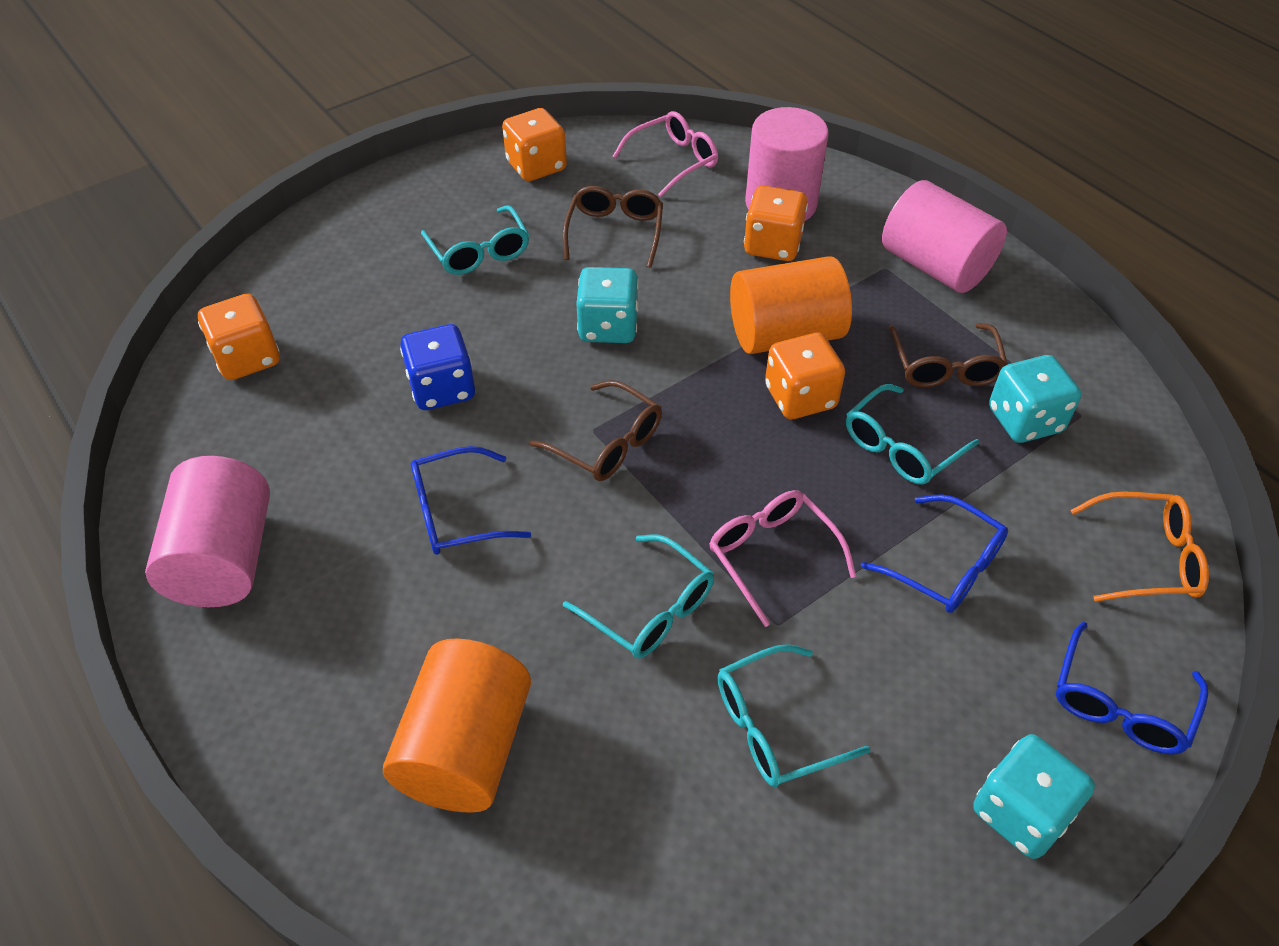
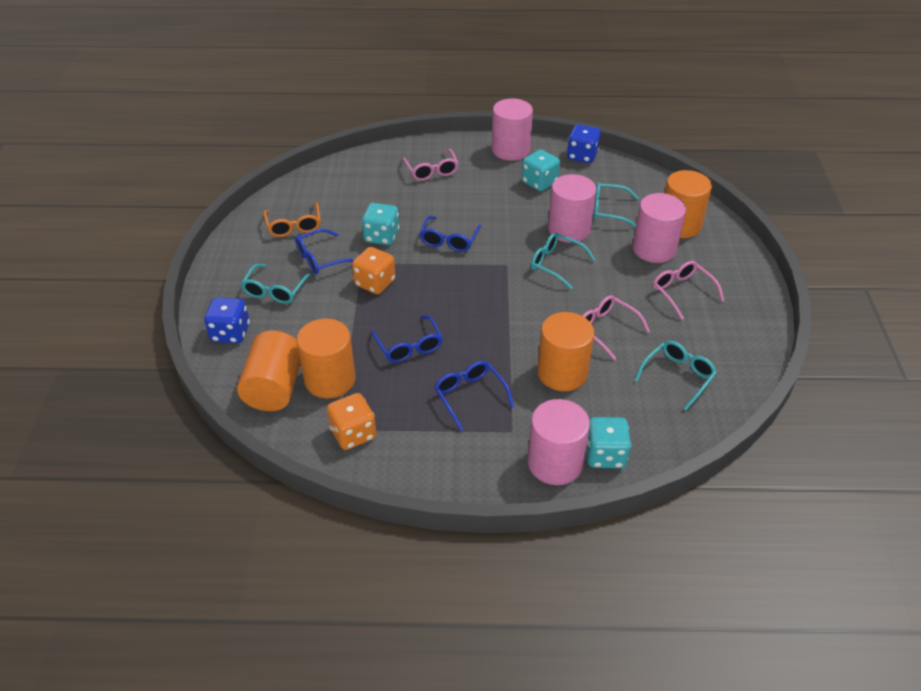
blue dice: [400,324,475,410] = 1 -> [204,297,250,344] [567,124,601,163] = 2
blue glasses: [411,446,531,555] [861,494,1008,613] [1056,622,1208,754] = 3 -> [295,229,355,274] [371,315,443,363] [420,216,481,252] [435,361,514,431] = 4
brown glasses: [529,380,662,481] [563,186,663,268] [888,323,1008,388] = 3 -> none = 0
orange cylinder: [383,639,531,813] [730,256,852,354] = 2 -> [237,330,301,411] [296,319,356,398] [537,312,594,391] [664,170,712,238] = 4
orange dice: [198,294,280,380] [502,108,567,181] [744,186,808,261] [765,333,845,419] = 4 -> [327,393,376,450] [352,247,396,294] = 2
pink cylinder: [145,456,270,607] [745,107,829,221] [882,180,1007,293] = 3 -> [492,99,533,161] [528,399,590,485] [548,174,596,243] [632,193,686,263] = 4
pink glasses: [612,111,718,197] [709,490,857,627] = 2 -> [402,149,459,181] [582,295,650,360] [653,261,724,320] = 3

